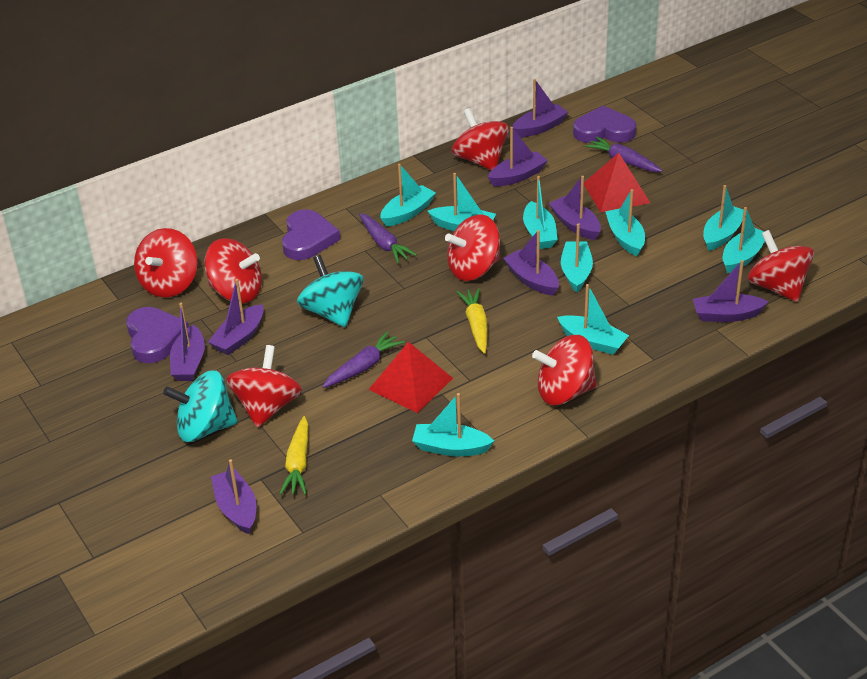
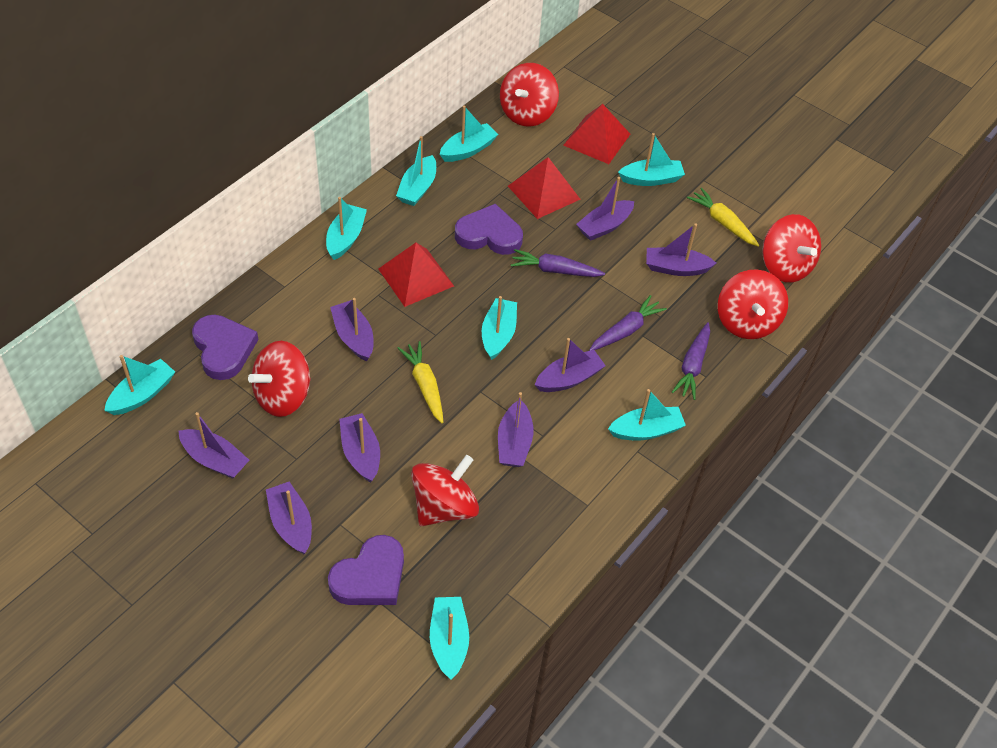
red pyramid: [369,342,453,413] [584,153,650,213] = 2 -> [378,243,454,307] [508,157,580,219] [563,104,630,164] = 3
red spinning top: [134,228,198,297] [205,238,262,303] [226,345,302,428] [445,215,500,281] [451,108,509,170] [532,335,597,405] [748,230,814,302] = 7 -> [248,341,311,417] [411,455,479,526] [500,63,559,127] [718,269,788,339] [762,214,821,283] = 5
turquoise boat: [381,164,436,226] [412,393,494,457] [428,173,496,231] [523,176,558,249] [557,284,629,355] [561,223,593,293] [605,189,645,256] [703,185,744,251] [723,207,765,273] = 9 -> [104,355,175,415] [326,197,367,260] [396,136,436,206] [430,597,469,680] [440,106,498,162] [482,296,517,360] [608,389,686,440] [618,133,685,186] = 8
turquoise spinning top: [163,370,238,442] [297,255,364,327] = 2 -> none = 0

